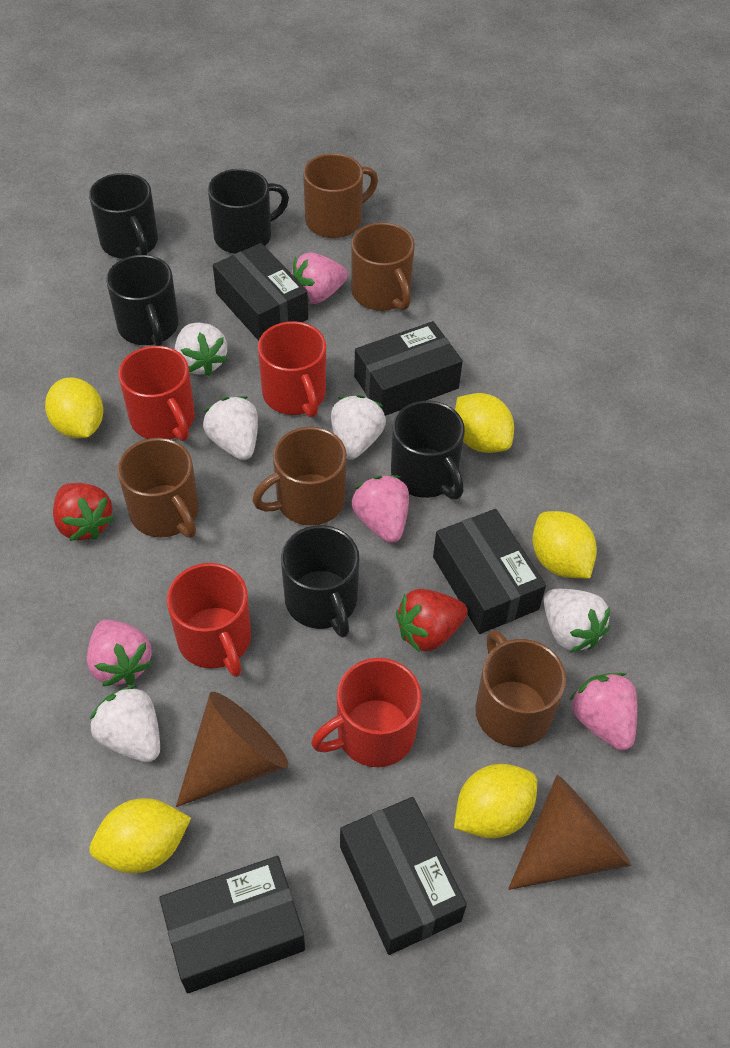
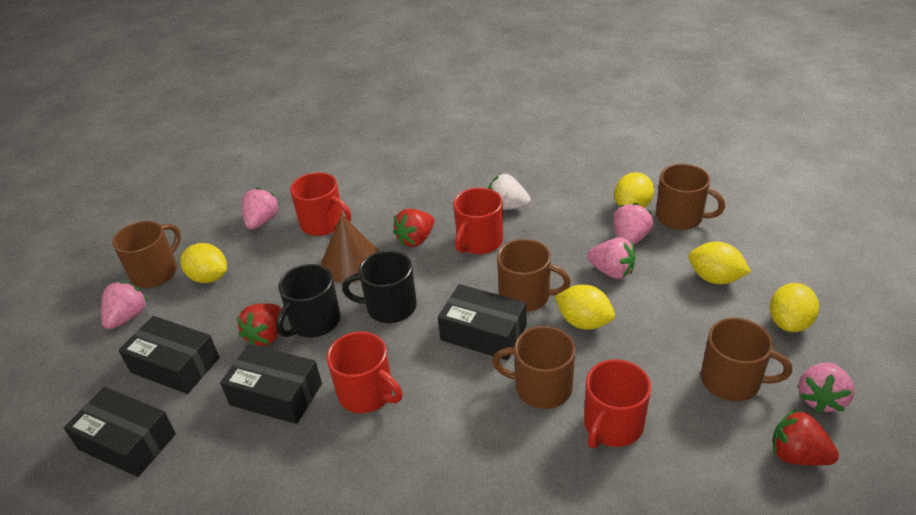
black box: [159,856,305,993] [213,243,308,341] [340,797,467,955] [354,321,463,416] [433,509,546,634] = 5 -> [64,387,176,477] [119,316,219,394] [220,344,322,424] [438,284,526,360] = 4
black mug: [89,173,158,259] [106,255,179,346] [208,169,289,254] [281,525,359,638] [391,400,465,499] = 5 -> [276,264,341,337] [342,250,417,323] = 2
brown cone: [176,692,288,807] [508,775,631,890] = 2 -> [321,214,380,283] = 1
pink strawberry: [87,619,153,686] [292,252,348,304] [352,475,409,543] [570,673,637,750] = 4 -> [101,281,148,329] [242,187,279,230] [587,237,636,279] [613,203,653,245] [799,362,855,413] = 5
red strawberry: [53,483,114,541] [396,589,468,653] = 2 -> [237,303,281,346] [393,209,434,247] [772,409,839,466] = 3
white strawberry: [90,685,160,762] [175,322,228,376] [203,396,258,460] [331,395,386,460] [544,589,610,653] = 5 -> [488,174,531,210] = 1

